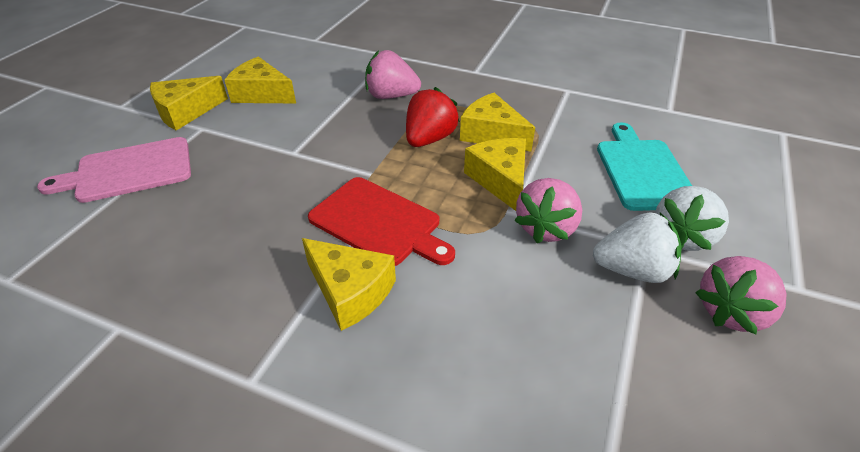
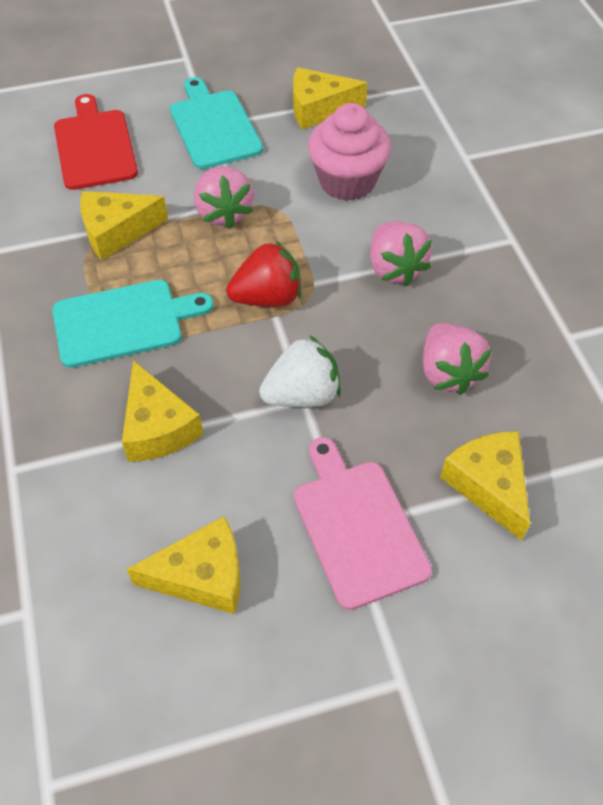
pink cupcake: none = 0 -> [308,103,391,201] = 1
turquoise cutting board: [597,122,692,211] = 1 -> [52,280,214,368] [170,77,263,169] = 2
white strawberry: [593,212,682,283] [655,186,729,251] = 2 -> [259,335,341,407] = 1

